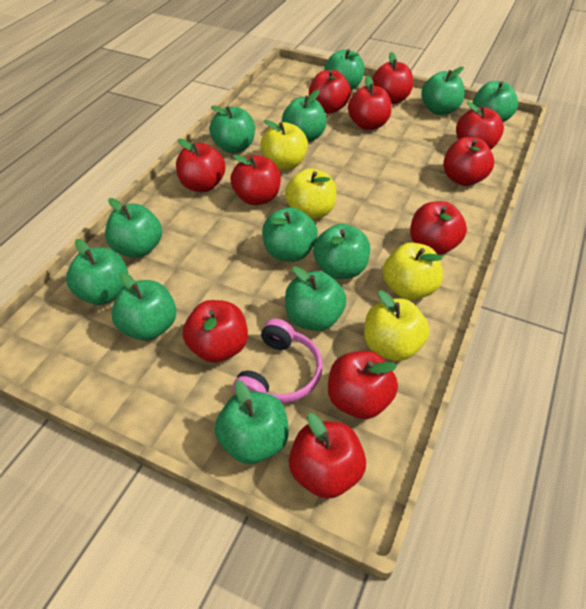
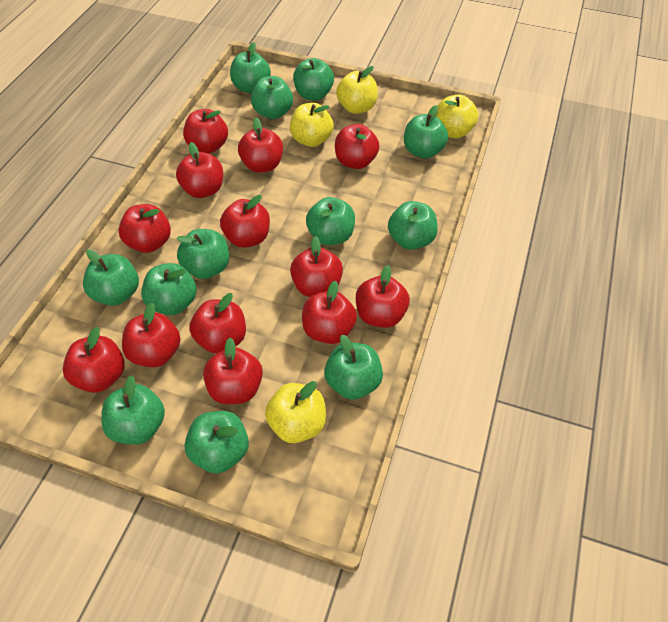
pink headphones: [233,318,323,403] = 1 -> none = 0
red apple: [176,139,225,192] [183,300,248,363] [230,155,281,205] [289,413,366,499] [309,70,351,114] [328,351,398,419] [348,75,392,130] [372,52,413,104] [410,201,467,255] [443,137,494,186] [456,102,504,150] = 11 -> [63,327,125,393] [118,204,171,253] [122,302,181,367] [176,142,223,198] [183,109,228,154] [189,293,246,354] [203,338,263,404] [220,195,270,248] [238,118,283,173] [290,236,343,297] [302,281,357,344] [335,124,379,169] [356,265,410,328] = 13

